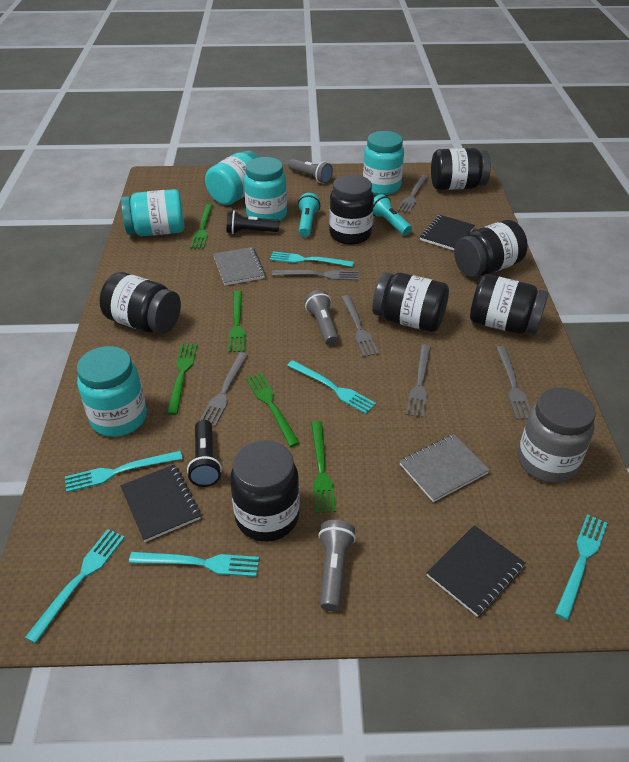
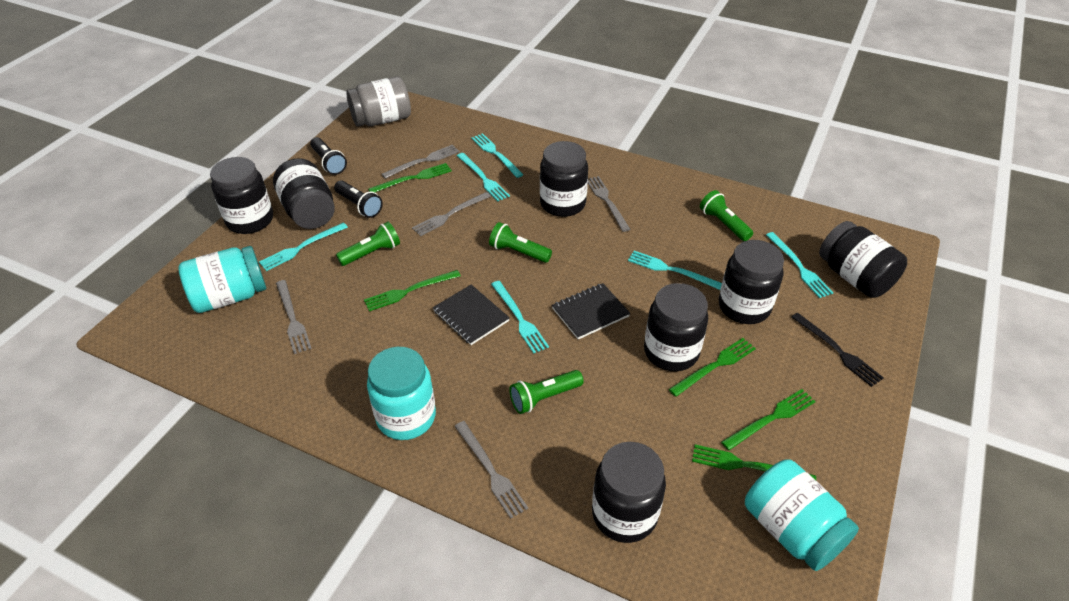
black fork: none = 0 -> [791,313,884,387] = 1
black notebook: [120,464,201,542] [420,215,475,250] [426,525,526,617] = 3 -> [433,284,510,345] [552,283,630,339] = 2
green flashlight: none = 0 -> [336,222,400,266] [489,222,552,263] [509,370,584,414] [700,190,753,241] = 4
grey flashlight: [288,159,333,183] [305,290,339,346] [318,520,356,611] = 3 -> none = 0
grey fork: [200,352,248,427] [272,270,358,280] [341,295,379,357] [397,175,428,213] [406,345,431,418] [496,346,531,420] = 6 -> [276,280,312,354] [382,145,460,179] [412,192,491,236] [454,421,528,519] [588,176,631,232] = 5
grey notebook: [213,247,266,285] [399,434,490,502] = 2 -> none = 0
turquoise flashlight: [298,193,320,237] [373,194,412,235] = 2 -> none = 0
turquoise jar: [77,346,147,437] [121,189,184,236] [205,151,259,205] [244,157,287,221] [363,131,404,195] = 5 -> [178,246,266,313] [367,347,436,440] [745,459,859,571] = 3

